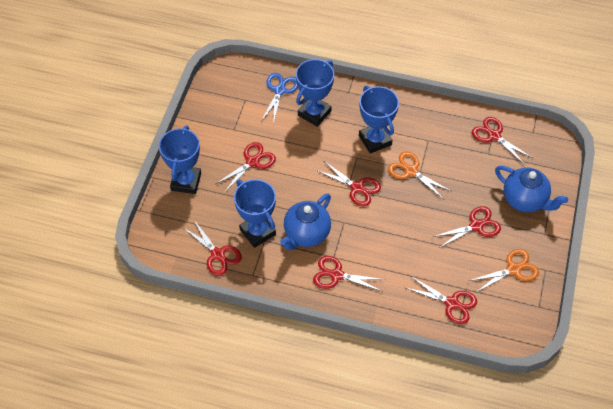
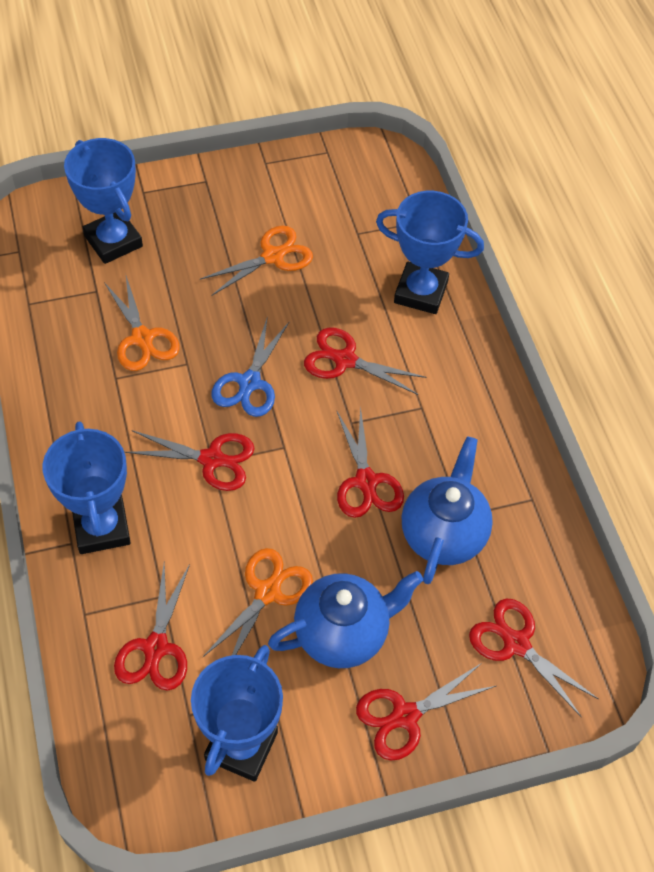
orange scissors: [388,152,452,199] [469,249,539,292] = 2 -> [104,276,180,371] [200,225,313,295] [203,548,313,657] = 3
red scissors: [184,220,242,276] [216,142,276,193] [313,256,386,292] [316,161,381,207] [404,276,477,324] [432,206,501,248] [472,117,533,165] = 7 -> [114,563,190,691] [125,430,255,491] [304,327,426,395] [337,406,404,518] [356,663,496,760] [469,598,599,718] = 6

